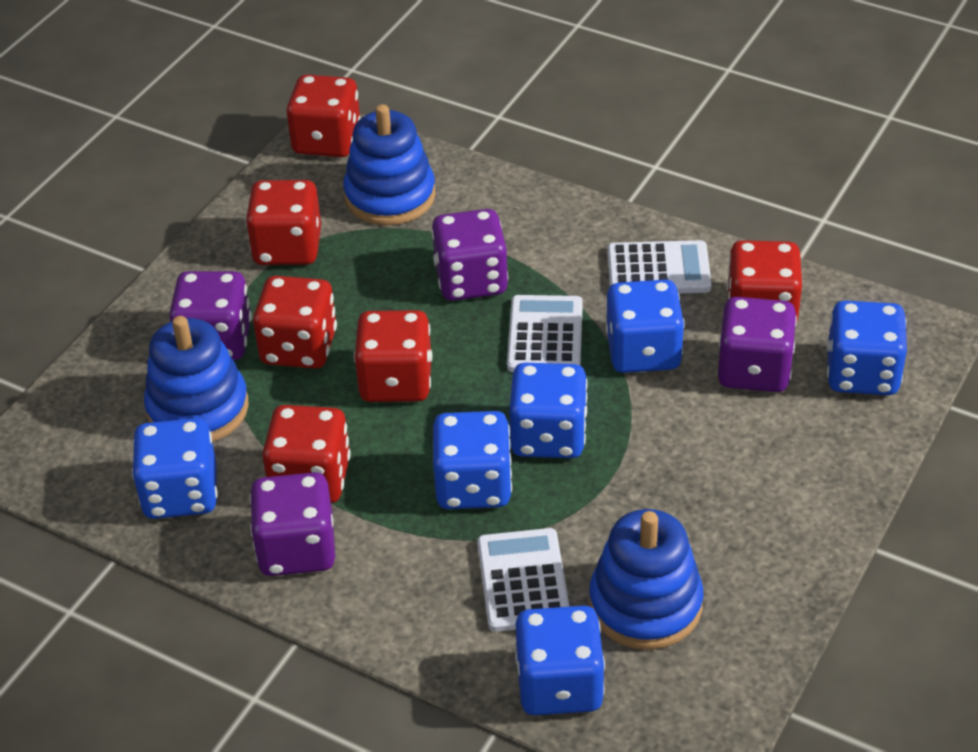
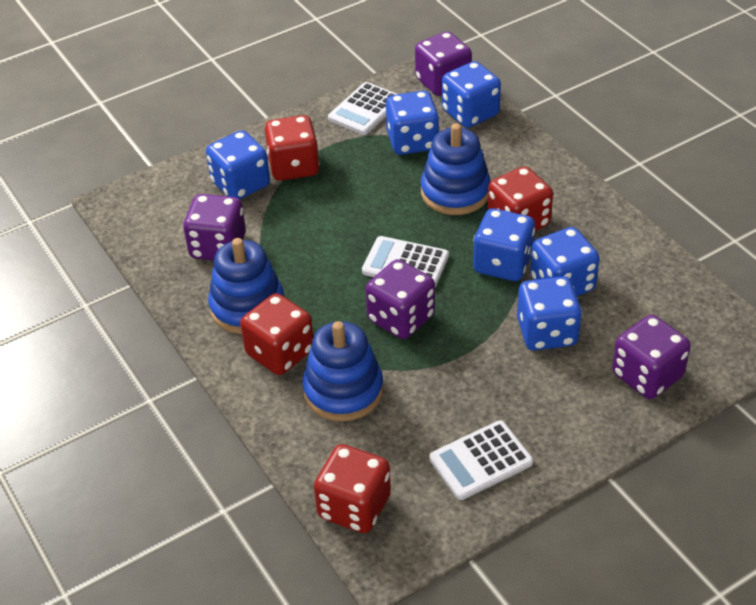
red dice: [246,180,321,265] [253,276,337,369] [262,405,351,503] [286,74,361,157] [354,310,432,402] [727,240,802,324] = 6 -> [240,293,313,375] [265,115,320,181] [314,444,391,533] [487,166,553,231] = 4

